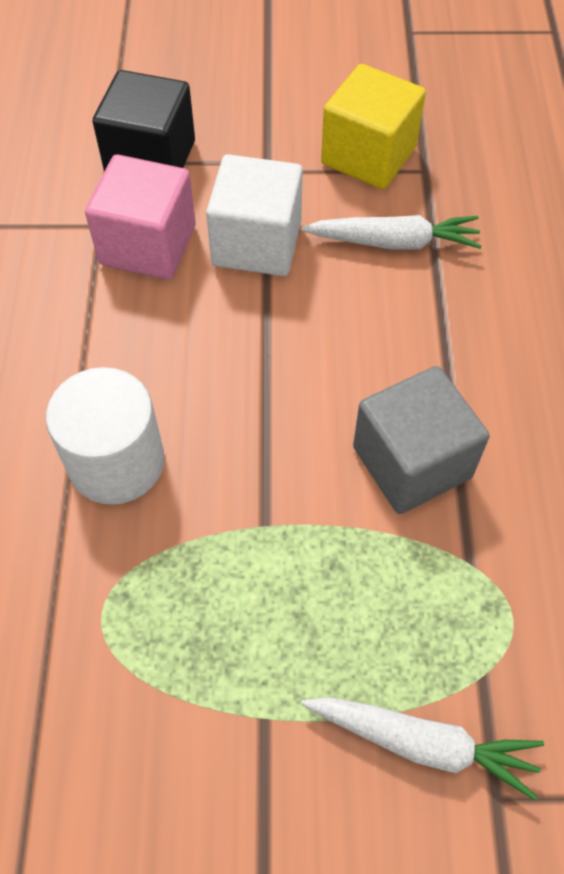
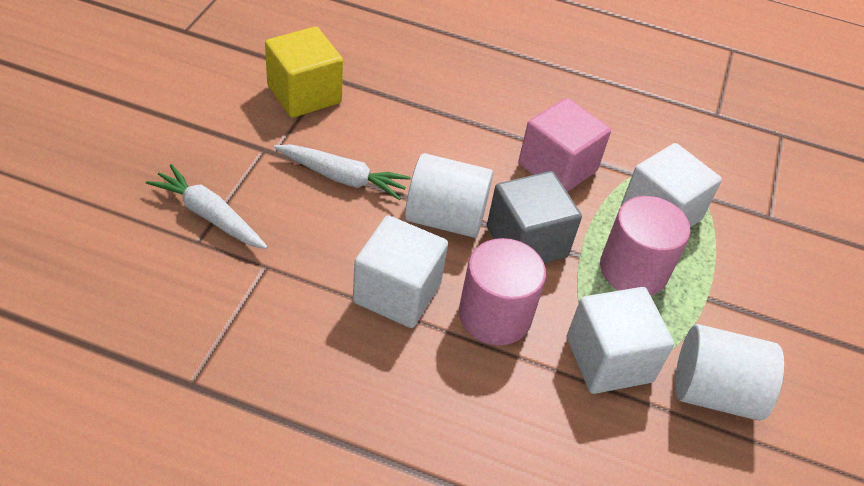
black cube: [93,70,195,172] = 1 -> none = 0
pink cylinder: none = 0 -> [459,238,546,345] [600,196,690,296] = 2
white cube: [206,154,303,276] = 1 -> [353,215,448,328] [567,287,674,394] [621,143,722,227] = 3
white cylinder: [46,367,164,505] = 1 -> [405,153,493,238] [675,324,784,421] = 2

